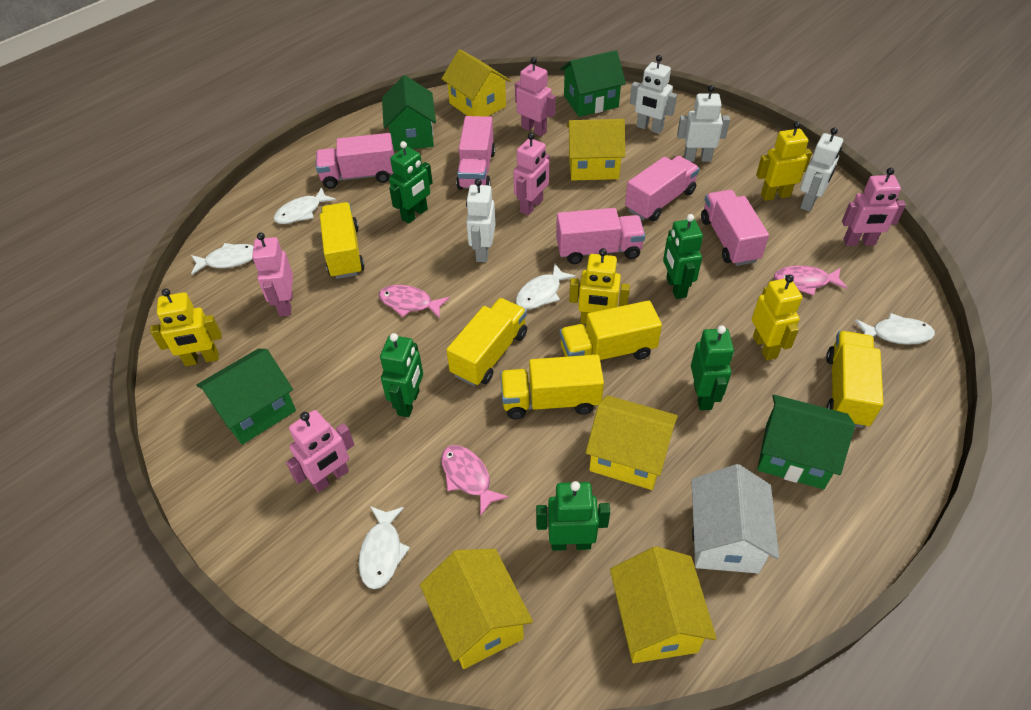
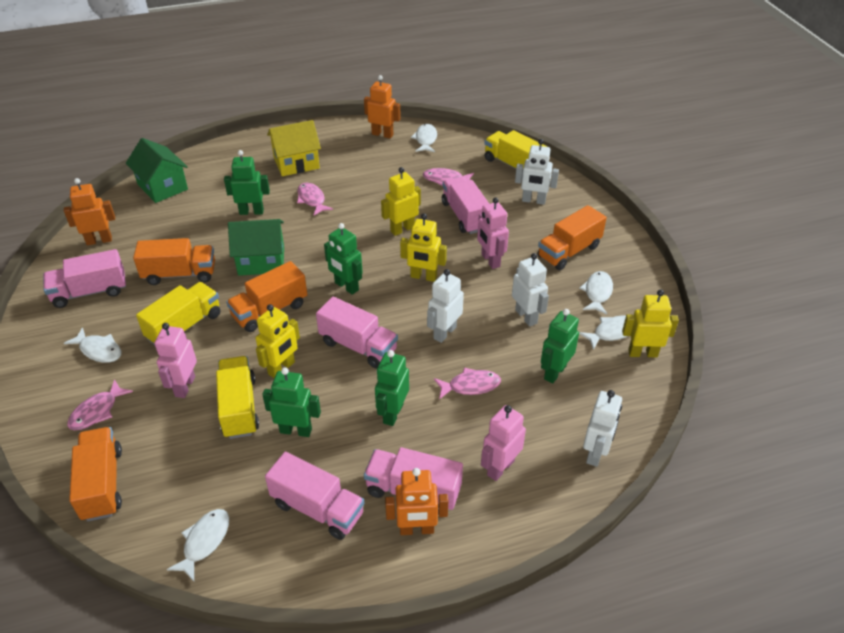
green house: [196,349,296,445] [382,75,436,151] [560,50,626,117] [757,395,855,489] = 4 -> [126,138,188,203] [228,219,284,276] = 2
orange robot: none = 0 -> [64,178,115,245] [364,75,401,139] [385,468,448,535] = 3
orange truck: none = 0 -> [69,427,122,521] [133,238,215,285] [226,261,307,332] [537,205,607,270] = 4
pink fish: [379,285,449,319] [441,445,509,515] [774,265,847,296] = 3 -> [67,379,133,430] [297,183,333,216] [423,168,474,186] [434,368,501,399] = 4
pink robot: [252,233,293,316] [286,410,354,492] [513,133,550,215] [515,57,556,136] [842,168,906,246] = 5 -> [154,323,197,398] [477,197,509,269] [481,405,526,481] = 3
white house: [691,464,779,573] = 1 -> none = 0
yellow house: [420,549,533,669] [442,49,511,117] [567,119,625,181] [585,395,678,490] [610,546,717,663] = 5 -> [267,120,321,176] = 1
yellow truck: [320,202,364,279] [446,298,527,386] [500,355,604,419] [560,300,662,360] [826,331,883,428] = 5 -> [136,282,221,345] [216,356,259,439] [484,130,547,175] = 3

